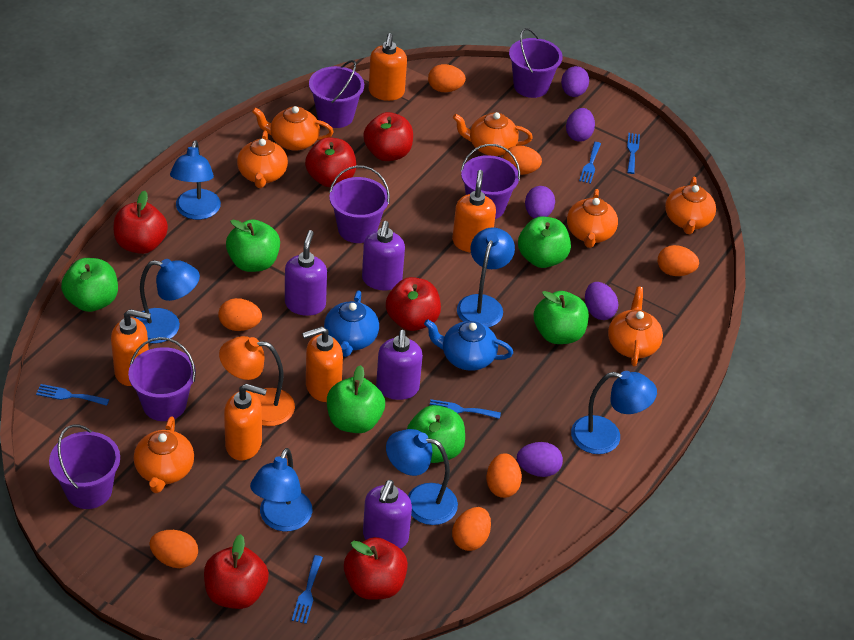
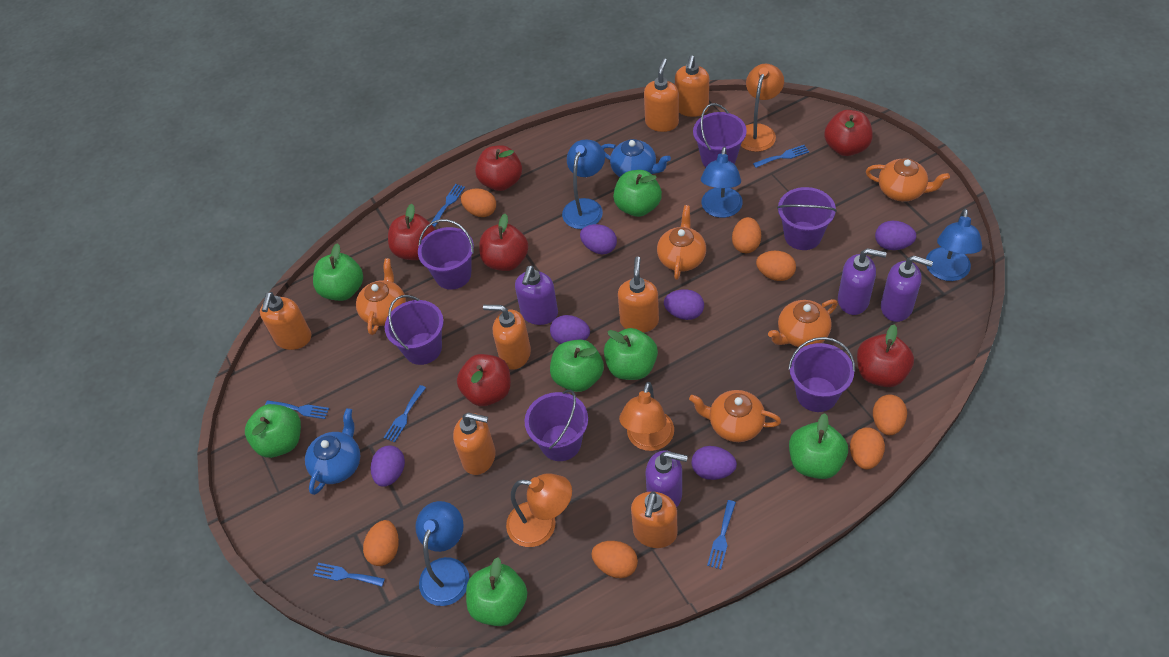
blue fork: [36,384,109,406] [292,555,323,624] [429,399,501,419] [579,142,601,184] [627,133,640,174] = 5 -> [265,400,329,419] [313,563,385,587] [384,385,426,442] [432,184,465,227] [707,500,736,569] [753,145,809,168] = 6
blue lamp: [134,259,200,343] [170,140,221,220] [250,448,312,532] [386,429,458,525] [457,227,515,328] [571,371,657,454] = 6 -> [415,501,469,606] [562,140,605,229] [701,147,743,218] [926,209,982,281] = 4
green apple: [61,258,118,312] [226,219,280,272] [327,365,385,433] [407,405,465,463] [518,216,571,268] [534,291,589,344] = 6 -> [245,404,301,458] [313,243,363,301] [466,557,527,626] [550,340,604,392] [604,328,658,380] [613,170,662,217] [789,413,848,479] = 7
orange lamp: [219,336,295,426] = 1 -> [506,474,572,547] [619,382,674,451] [741,64,784,152] = 3
orange soap dispenser: [111,309,151,386] [224,384,267,461] [302,326,343,402] [369,33,407,101] [452,170,496,253] = 5 -> [260,292,311,350] [453,412,495,475] [483,305,531,370] [618,256,659,333] [631,491,677,548] [644,58,679,132] [675,55,709,117] = 7
orange teapot: [134,416,194,493] [237,130,288,188] [252,106,334,151] [453,112,533,156] [567,189,618,248] [608,287,663,366] [665,177,716,234] = 7 -> [356,258,406,335] [657,205,706,280] [689,390,781,442] [768,299,838,347] [866,158,950,202] = 5
purple egg: [517,442,563,477] [525,186,555,218] [561,66,589,97] [566,108,595,142] [585,282,618,320] = 5 -> [371,445,405,487] [550,315,590,344] [580,224,617,254] [664,289,704,320] [692,446,737,480] [875,221,917,250] = 6

